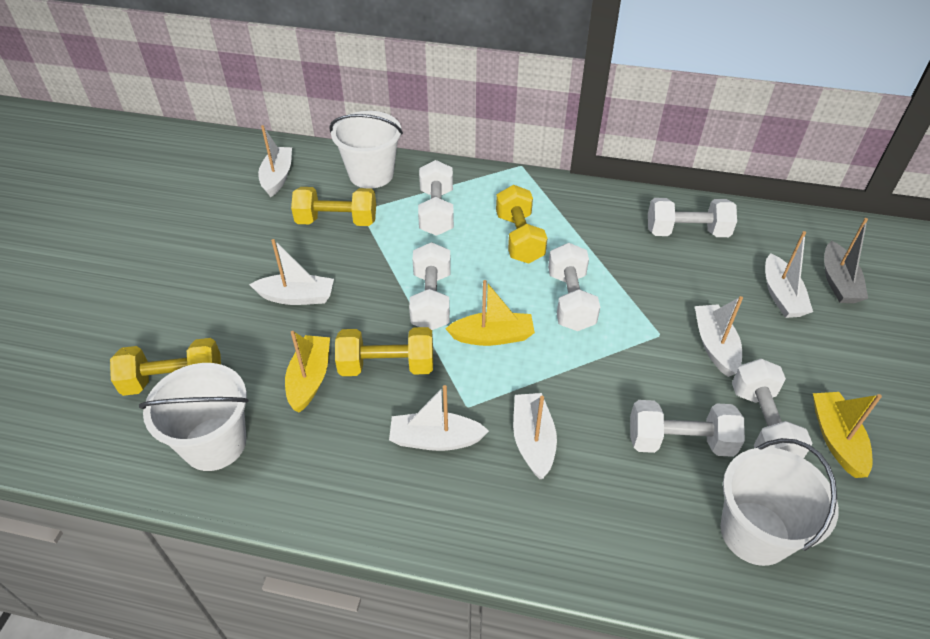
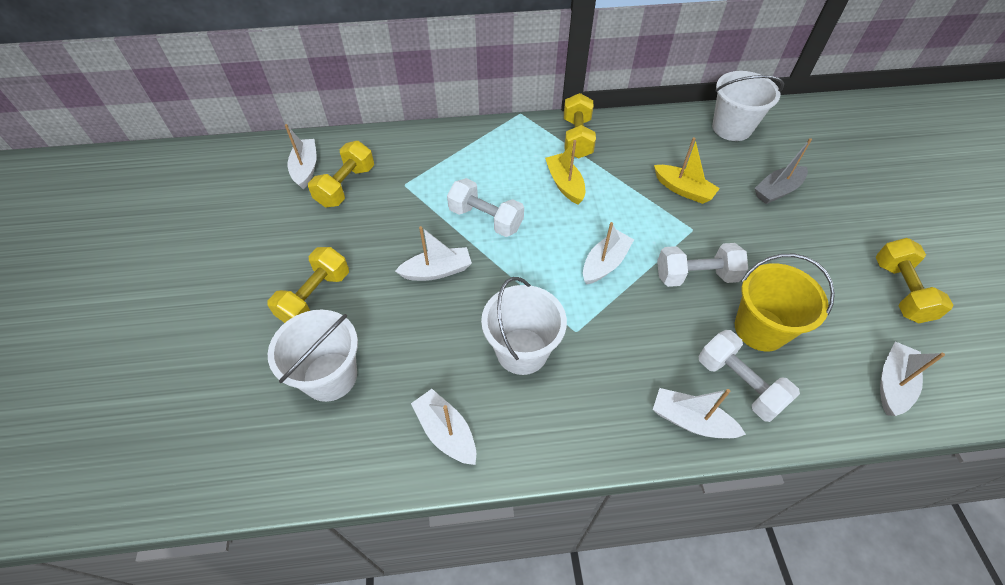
white dumbbell: [409,242,451,330] [418,160,454,236] [548,243,600,331] [630,400,745,457] [648,198,737,237] [732,359,813,458] = 6 -> [447,178,524,237] [657,243,748,287] [698,330,800,422] = 3
yellow boat: [285,331,330,413] [445,280,535,346] [813,392,882,478] = 3 -> [545,140,585,204] [654,137,720,204] = 2
yellow bucket: none = 0 -> [735,254,835,351] = 1

